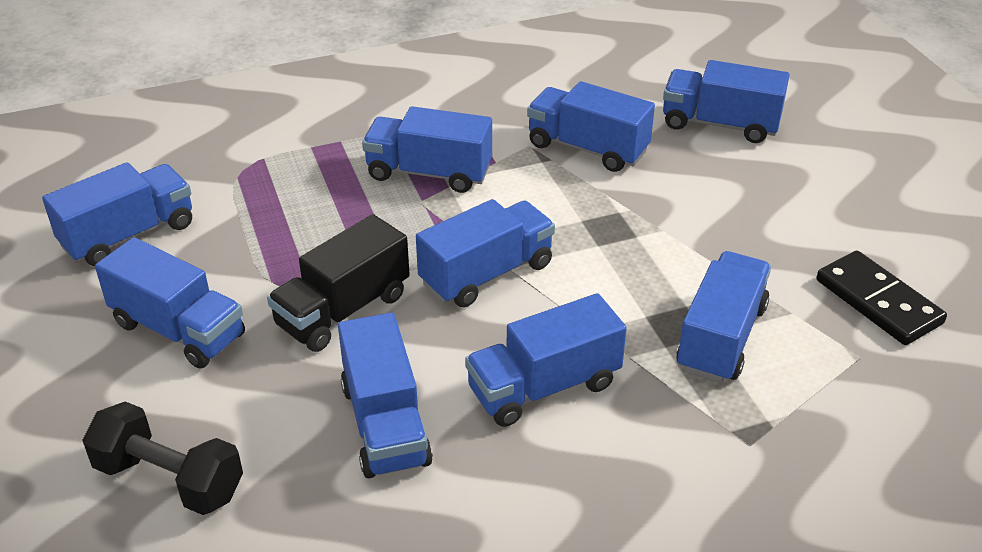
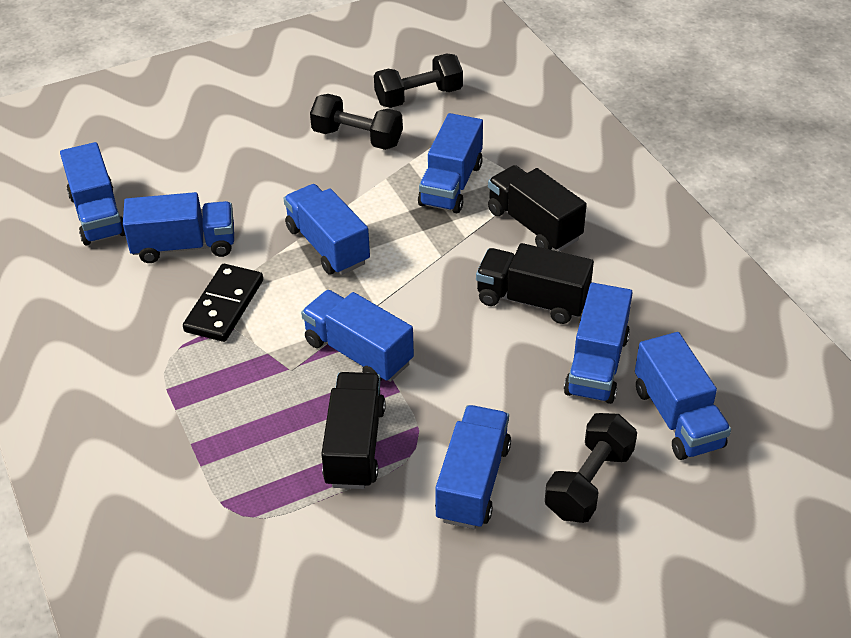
black dumbbell: [82,401,243,515] = 1 -> [310,94,403,150] [374,54,463,108] [545,413,637,523] = 3
black truck: [267,214,410,352] = 1 -> [321,372,386,489] [476,243,594,324] [488,165,587,252] = 3
blue truck: [42,162,192,266] [95,237,245,369] [338,313,433,478] [362,106,492,193] [416,199,555,307] [465,293,627,427] [527,81,655,172] [663,60,790,143] [676,251,771,383] = 9 -> [60,142,125,245] [123,192,234,263] [283,184,370,275] [301,290,414,382] [418,113,483,213] [435,405,511,529] [564,283,633,404] [635,332,731,460] = 8

